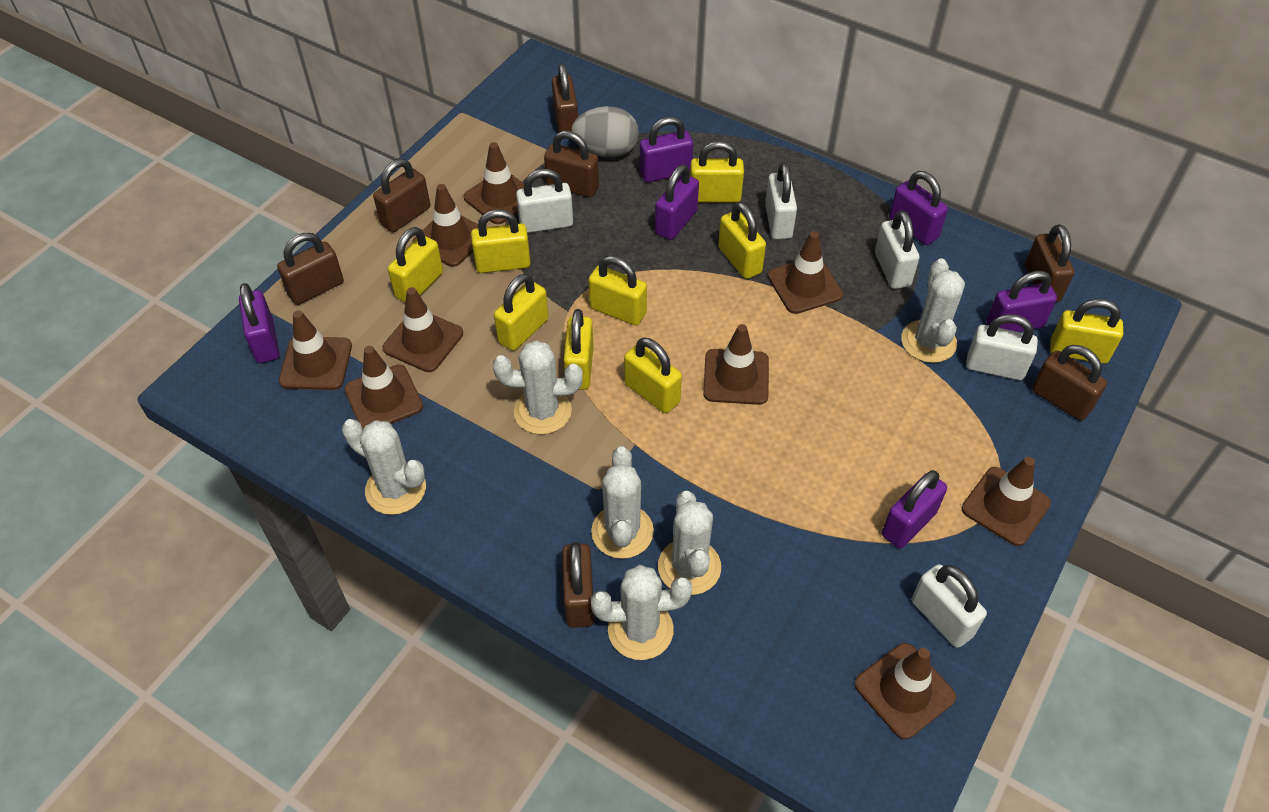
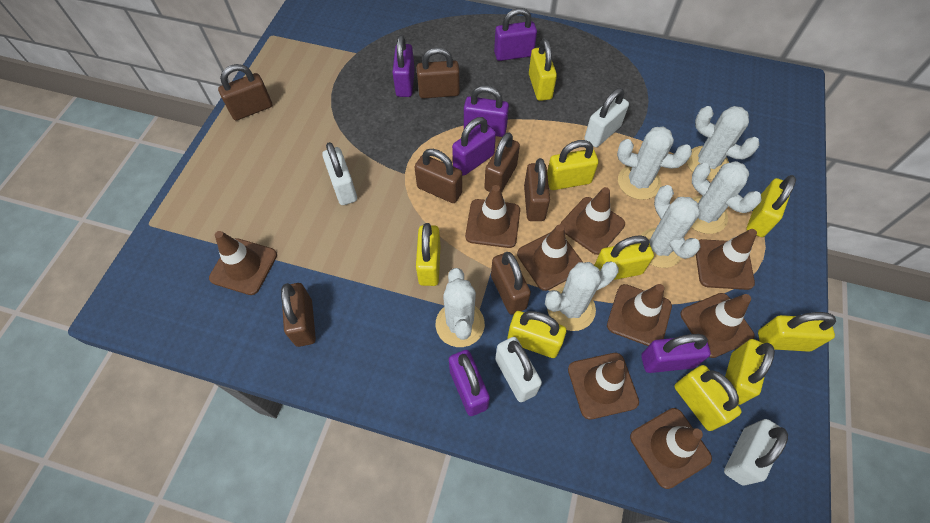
grey egg: [571,106,639,158] = 1 -> none = 0
white padlock: [516,169,573,233] [765,163,797,239] [875,211,919,289] [912,564,987,648] [966,314,1038,380] = 5 -> [322,142,357,205] [495,337,542,402] [584,88,629,148] [724,419,788,486] = 4

